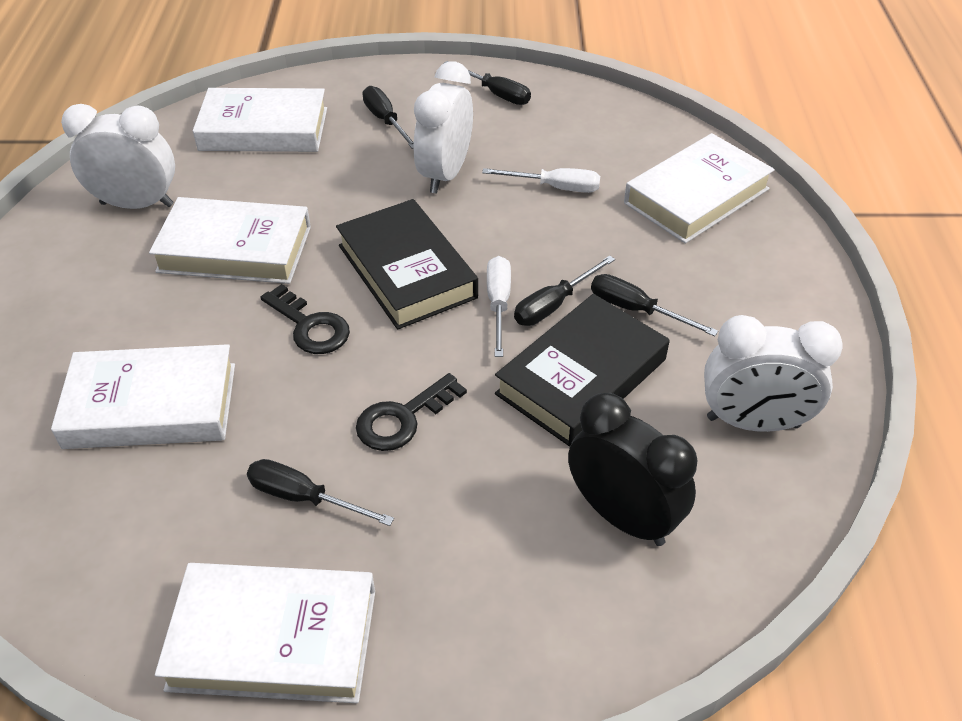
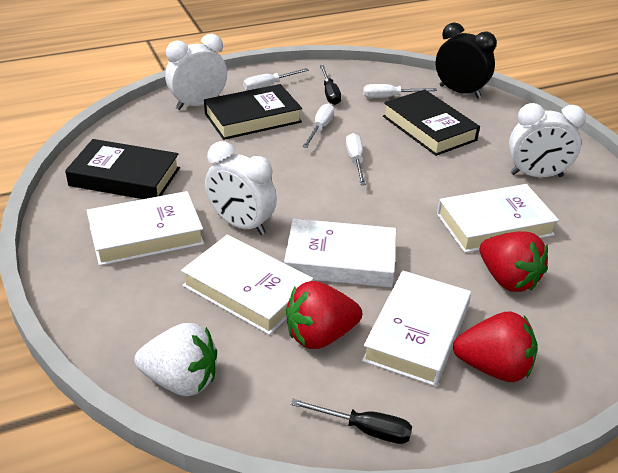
black book: [336,199,478,330] [495,294,670,447] = 2 -> [65,139,180,199] [204,84,302,140] [383,90,480,156] = 3
black key: [260,284,350,354] [356,373,467,451] = 2 -> none = 0
black screwdriver: [247,459,394,526] [362,86,414,149] [443,61,531,105] [514,255,615,326] [591,274,718,336] = 5 -> [290,399,412,444] [320,65,341,105] = 2
red strawberry: none = 0 -> [286,281,362,349] [453,312,538,382] [480,231,548,292] = 3
white screwdriver: [482,168,600,193] [487,256,511,357] = 2 -> [243,68,309,91] [302,103,334,148] [346,133,366,185] [363,84,437,98] = 4
white strawberry: none = 0 -> [134,323,217,396] = 1

